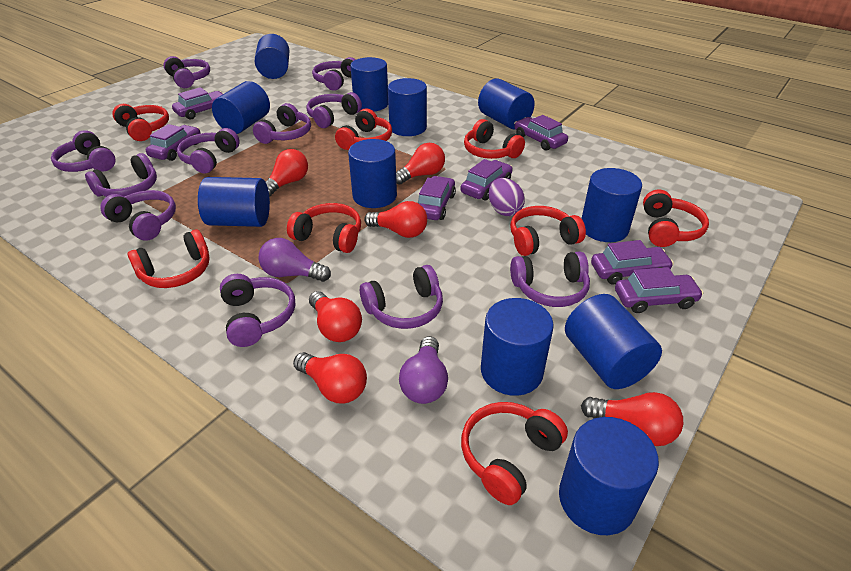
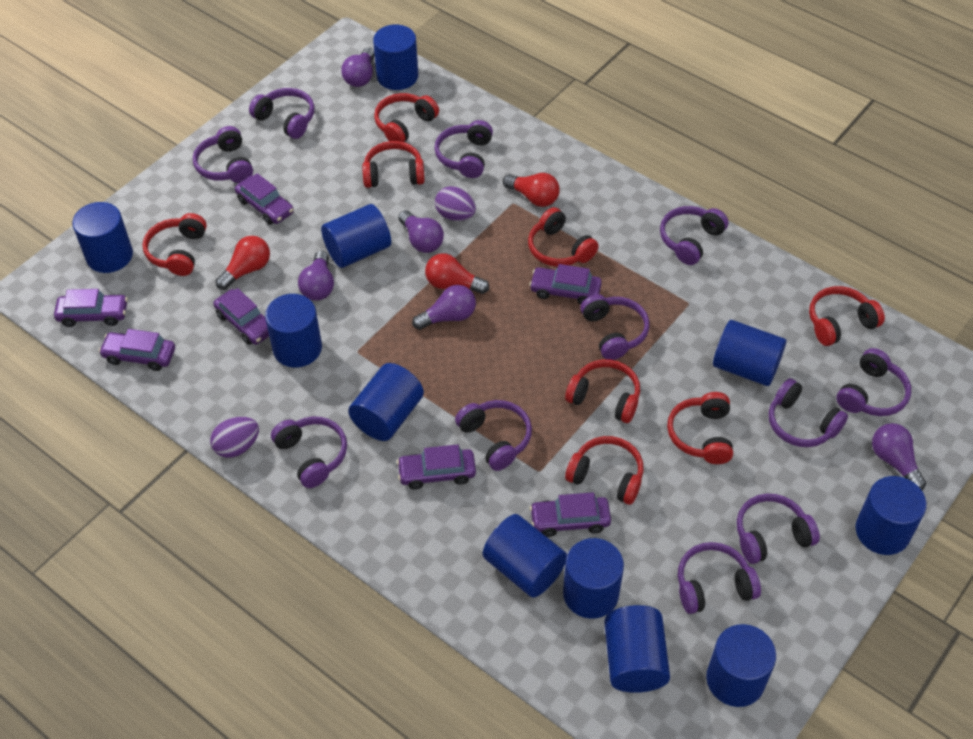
purple egg: [489,178,525,216] = 1 -> [210,417,259,458] [435,186,476,221] = 2
purple light bulb: [259,238,331,282] [399,336,448,404] = 2 -> [298,251,334,301] [341,48,375,87] [398,210,444,253] [412,285,476,330] [872,423,926,490] = 5
red light bulb: [266,149,308,197] [293,352,367,403] [309,291,362,342] [364,201,427,238] [396,143,445,185] [581,392,683,446] = 6 -> [215,236,270,290] [425,253,489,294] [503,173,560,207] = 3

